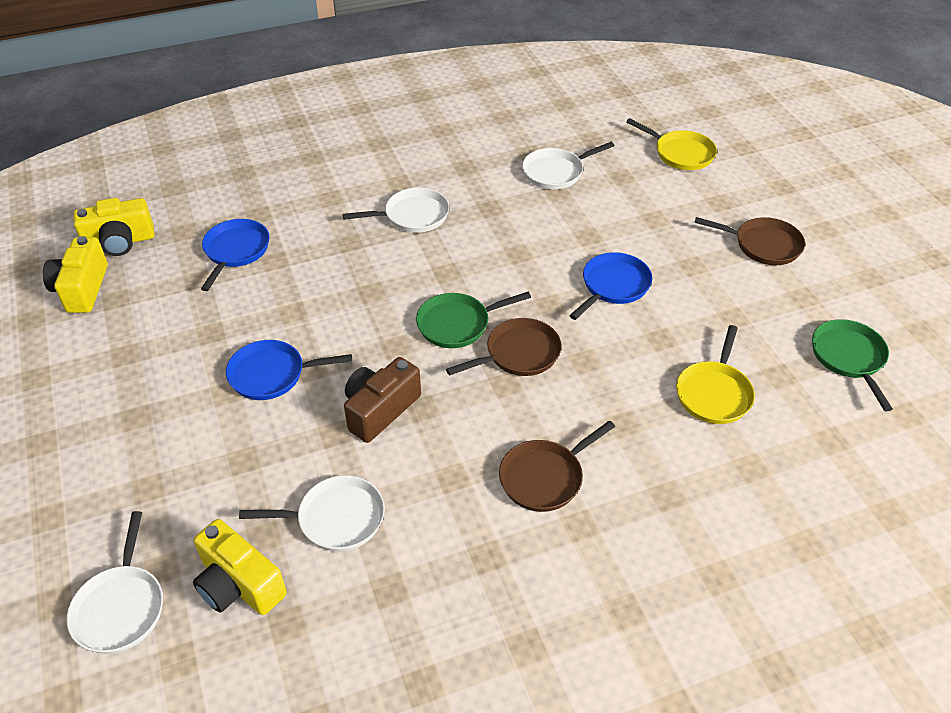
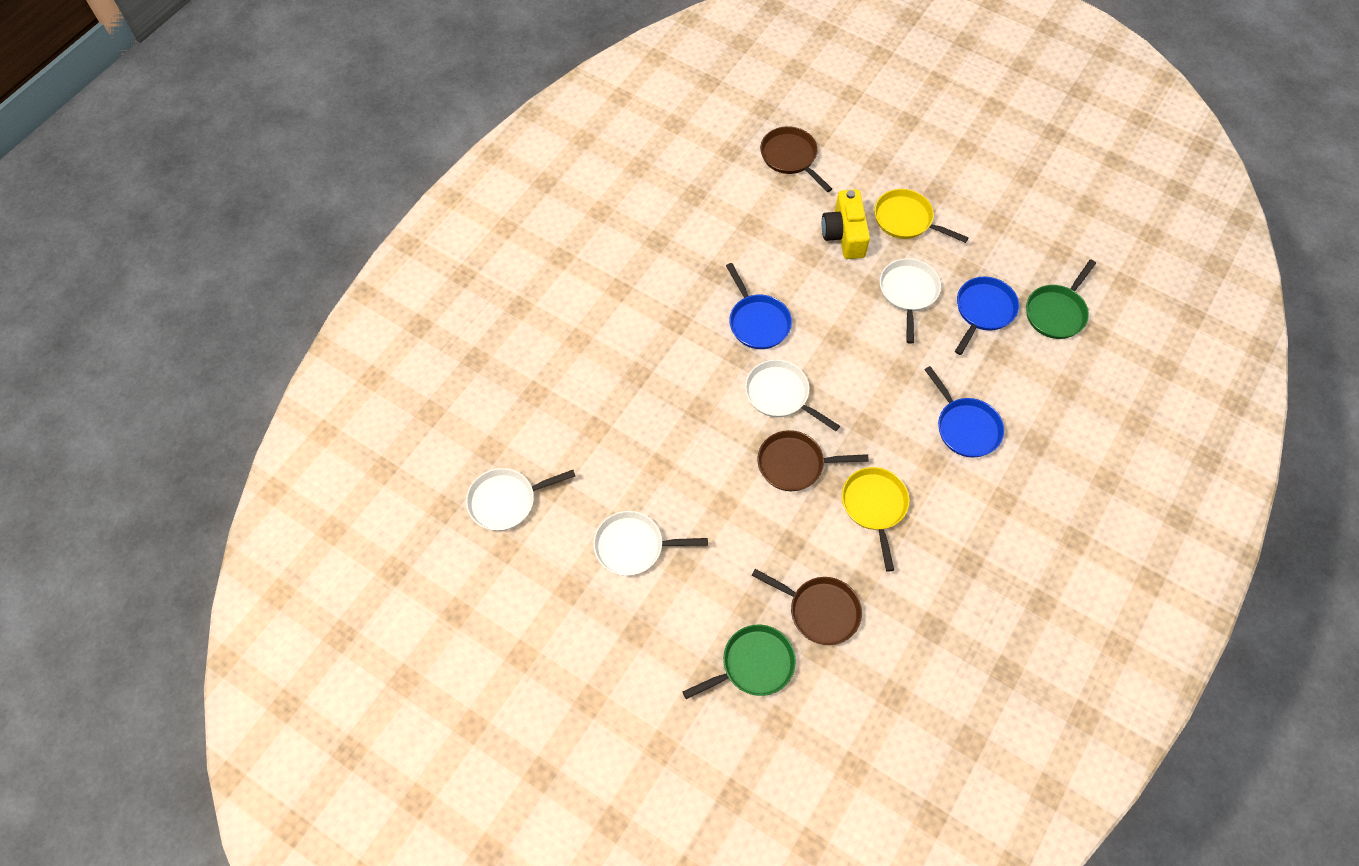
brown camera: [344,357,421,443] = 1 -> none = 0
yellow camera: [43,236,108,313] [73,198,154,256] [193,519,287,615] = 3 -> [822,189,870,259] = 1

